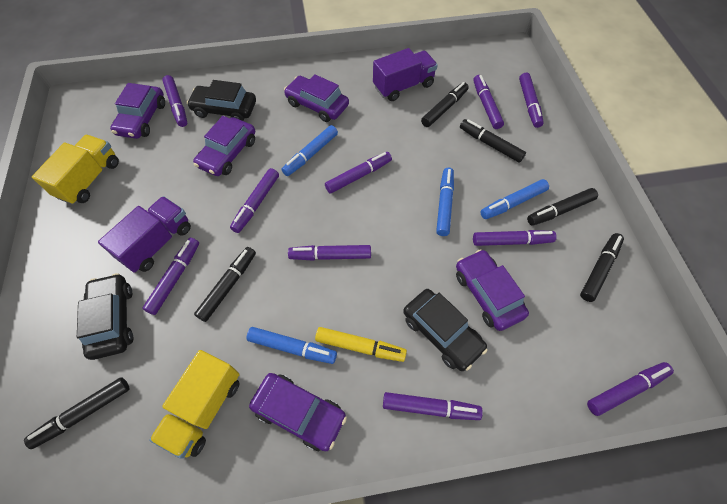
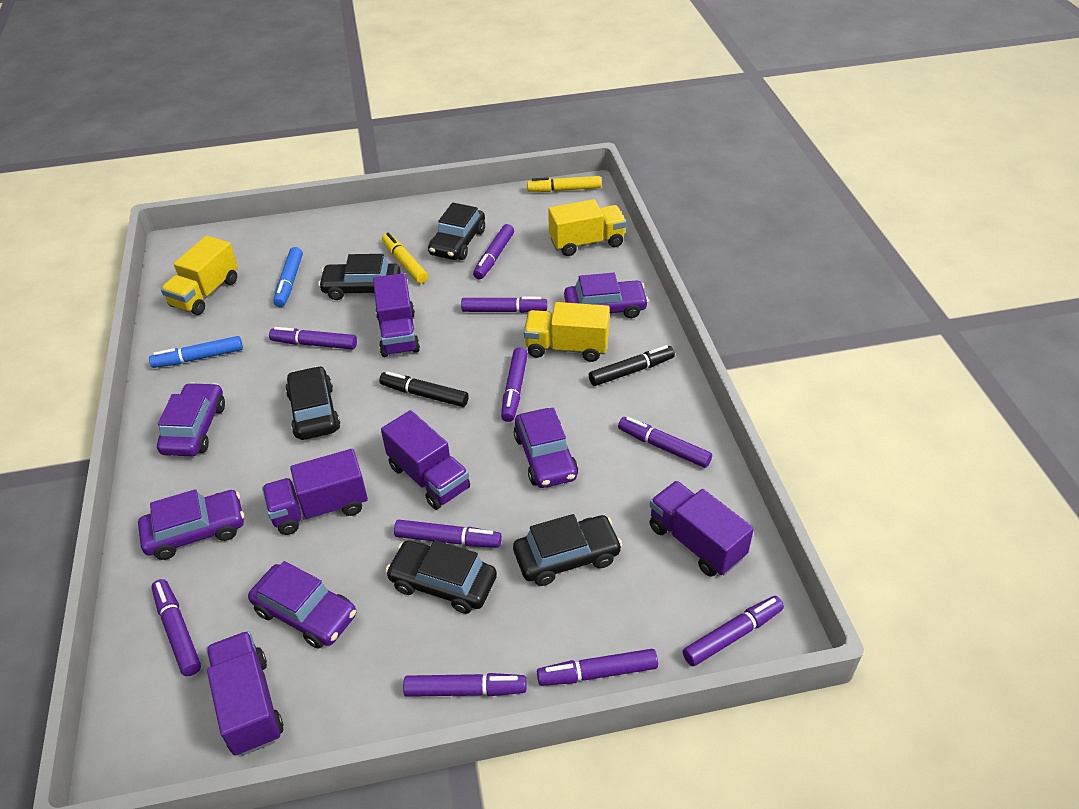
black car: [77,273,133,360] [187,80,256,121] [403,289,488,371] = 3 -> [285,366,341,440] [318,254,401,300] [386,540,497,614] [428,202,485,260] [513,514,622,586] = 5
black marker: [24,377,129,449] [194,247,256,322] [421,82,469,127] [460,119,526,163] [527,188,598,225] [580,233,624,302] = 6 -> [379,371,469,407] [589,345,675,386] = 2
blue marker: [246,327,337,364] [281,125,338,176] [436,168,454,236] [480,179,549,219] = 4 -> [149,336,243,368] [273,247,303,307] = 2
purple truck: [98,196,191,273] [373,48,438,101] = 2 -> [206,631,284,756] [262,449,368,535] [373,273,420,357] [381,410,470,510] [649,481,754,577] = 5
yellow marker: [315,327,407,362] = 1 -> [382,233,428,284] [527,176,601,192] = 2
yellow truck: [32,135,119,205] [149,350,240,459] = 2 -> [161,236,238,315] [524,302,610,362] [548,199,626,256] = 3

